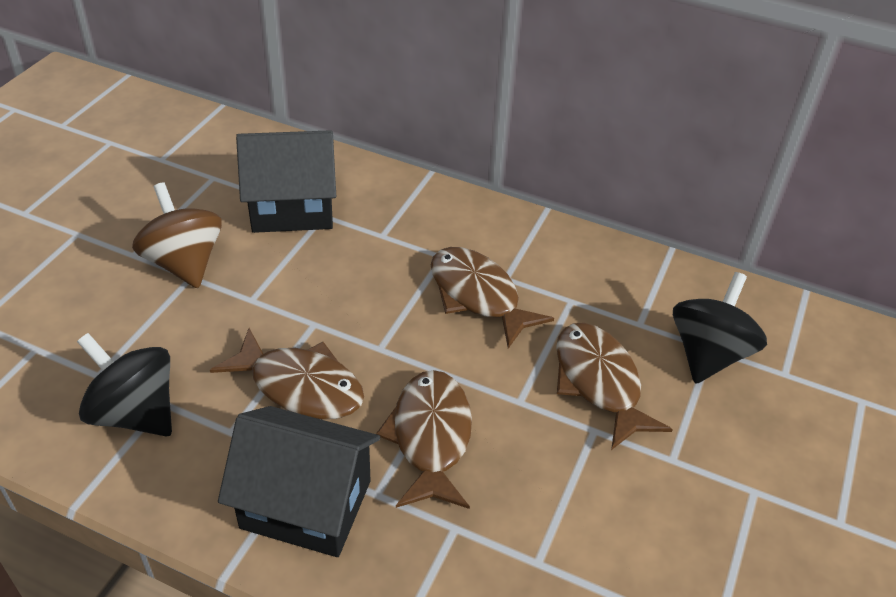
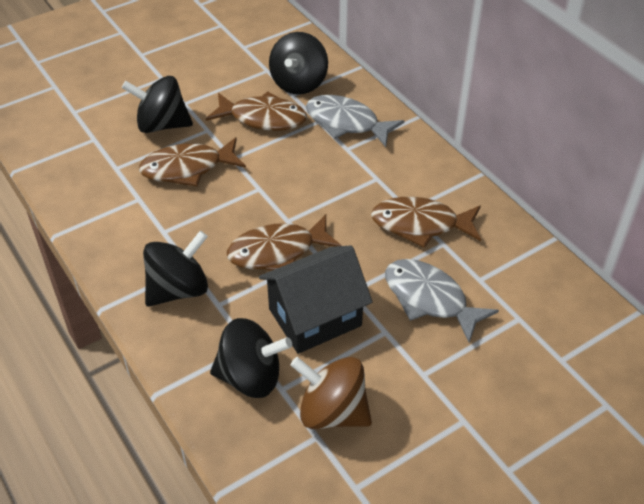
black house: [218,406,380,557] [236,130,336,233] = 2 -> [259,245,373,354] = 1
black spinning top: [77,333,172,436] [673,272,767,384] = 2 -> [122,76,193,133] [143,231,208,307] [210,318,292,398] [269,32,328,95] = 4
grey fish: none = 0 -> [306,95,404,147] [385,259,499,343] = 2

